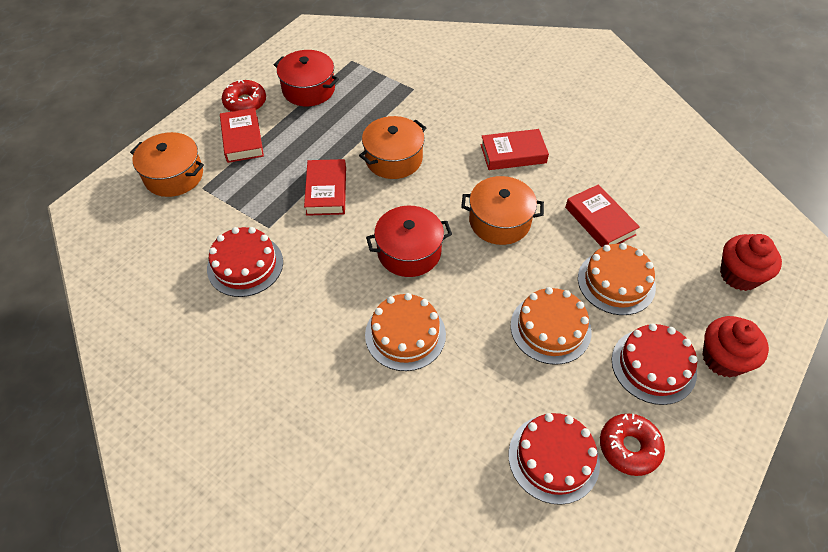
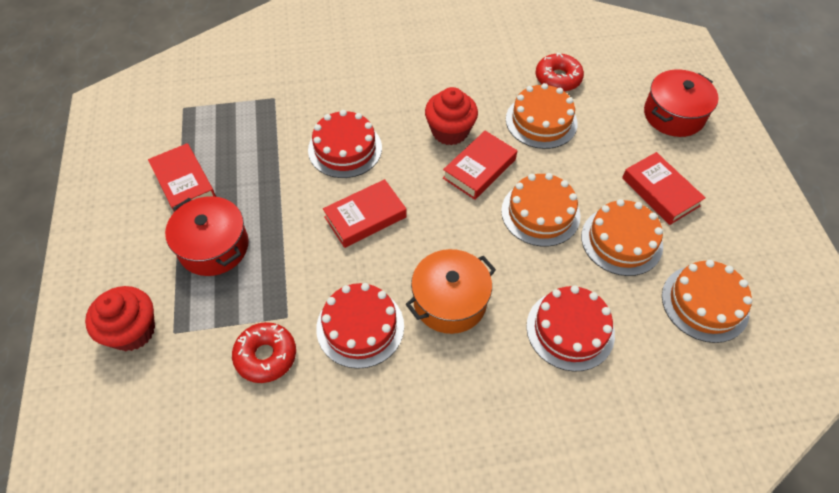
orange cake: [365,293,446,371] [511,287,592,365] [578,243,656,315] = 3 -> [501,173,580,247] [506,83,578,149] [581,199,663,276] [662,260,752,343] = 4
orange pot: [130,132,204,197] [359,116,426,179] [461,176,544,245] = 3 -> [406,249,496,334] = 1

